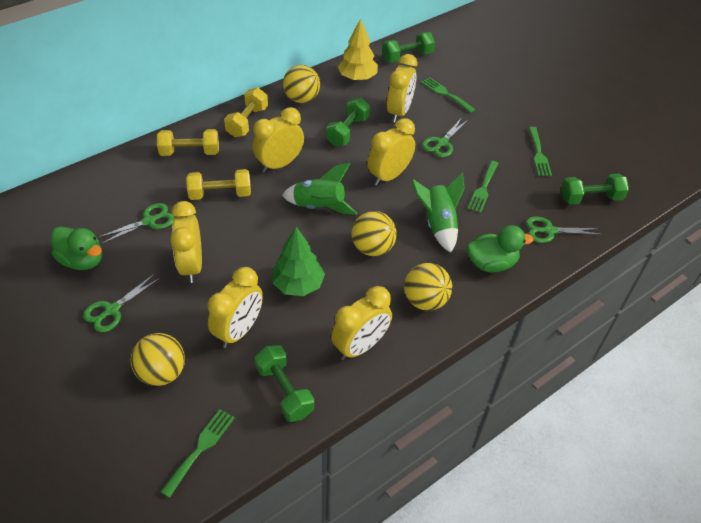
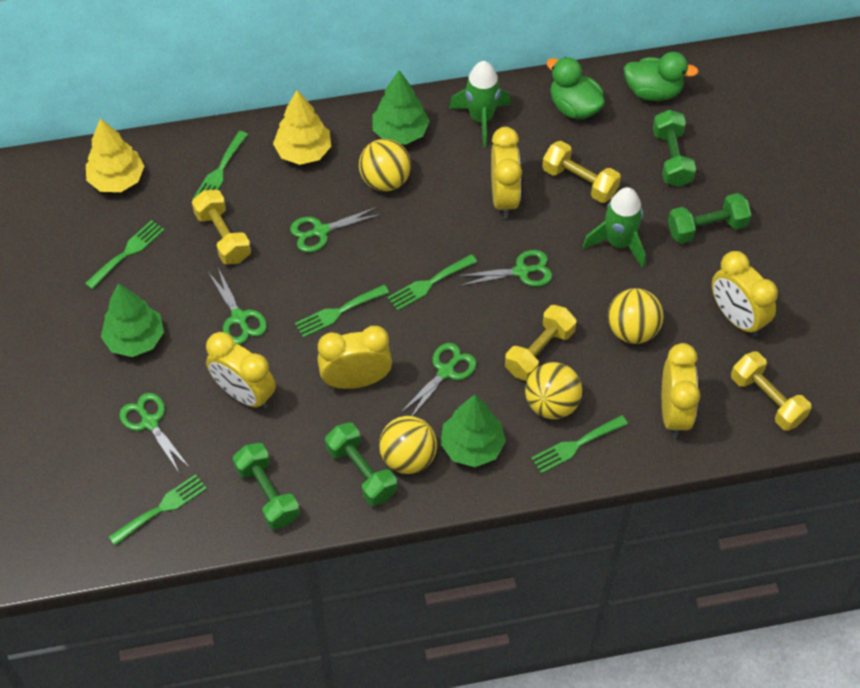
green fork: [161,409,235,498] [421,77,476,113] [468,161,499,213] [529,127,552,176] = 4 -> [85,220,164,290] [109,474,207,545] [192,131,248,200] [295,285,389,338] [388,254,477,311] [531,415,628,474] = 6
green scissors: [83,274,160,332] [97,203,174,244] [422,119,468,158] [526,216,602,243] = 4 -> [119,393,190,474] [208,268,267,344] [290,207,381,252] [400,343,476,416] [458,250,552,287] = 5
green tree: [272,227,325,296] = 1 -> [101,283,164,357] [372,70,430,145] [440,395,506,467] = 3
yellow clock: [170,201,202,283] [208,267,263,348] [252,107,304,173] [331,286,392,360] [367,118,415,186] [387,54,417,123] = 6 -> [206,332,276,409] [317,326,392,389] [491,127,522,218] [662,343,700,437] [712,251,778,337] = 5
yellow dumbbell: [157,129,219,156] [186,169,251,200] [224,87,268,137] = 3 -> [192,190,251,264] [505,305,576,381] [542,141,621,203] [731,351,811,431] = 4
yellow tree: [338,18,378,81] = 1 -> [86,118,144,192] [273,90,331,165] = 2

